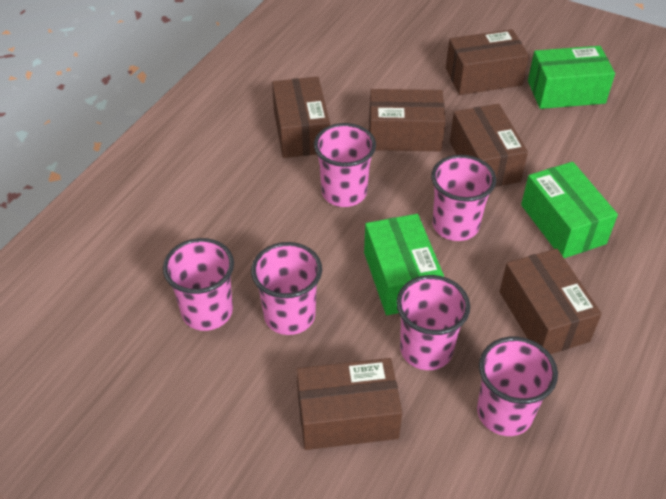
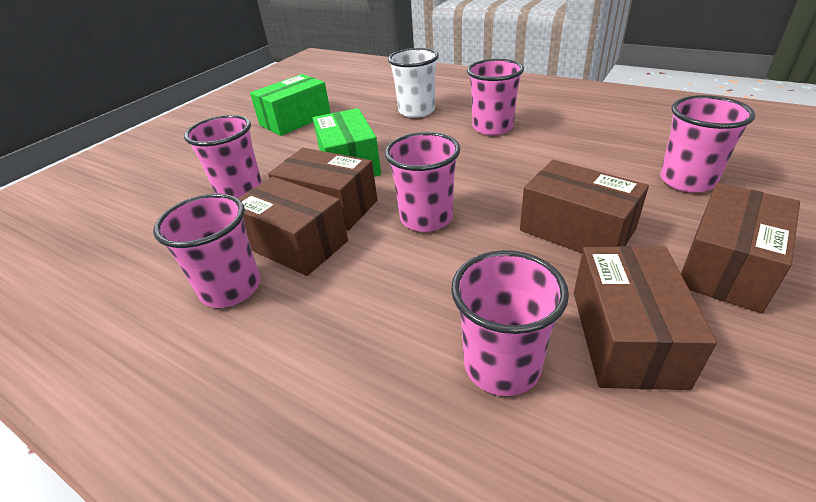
brown box: [272,77,330,158] [296,358,402,450] [369,89,446,151] [446,29,529,95] [450,104,528,187] [500,249,602,354] = 6 -> [238,177,348,276] [268,148,377,231] [520,160,649,253] [574,246,717,390] [681,183,800,313] = 5
green box: [364,214,444,315] [521,162,618,258] [528,46,615,109] = 3 -> [250,74,331,136] [313,108,381,177] = 2
white cup: none = 0 -> [388,48,439,118] = 1

